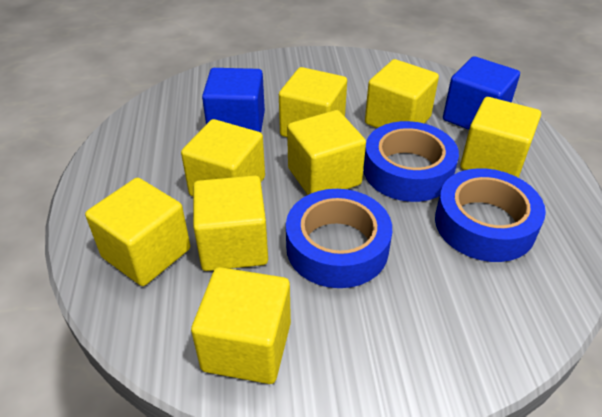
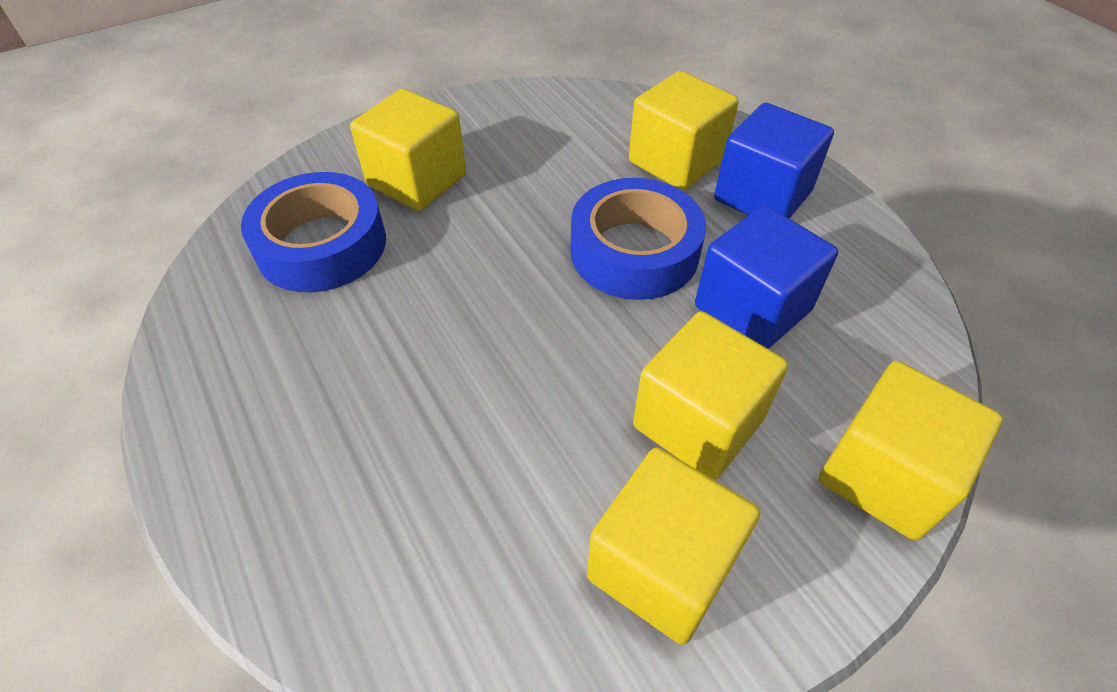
blue tape: [286,189,392,288] [363,121,459,202] [435,168,546,262] = 3 -> [241,172,386,292] [571,178,706,300] = 2
yellow cube: [85,178,190,286] [181,119,265,196] [191,267,291,384] [193,175,268,271] [279,67,347,137] [287,110,366,195] [365,59,439,128] [460,97,541,178] = 8 -> [350,89,466,211] [587,447,760,645] [629,71,739,191] [633,311,788,480] [819,361,1003,541] = 5

